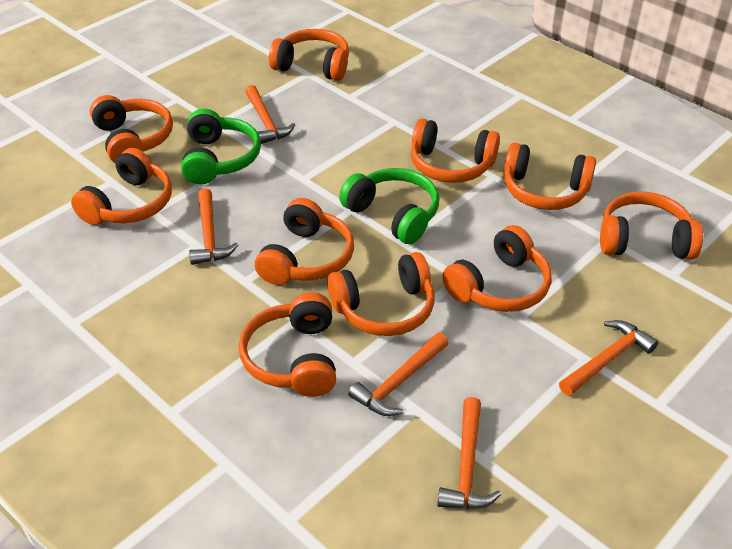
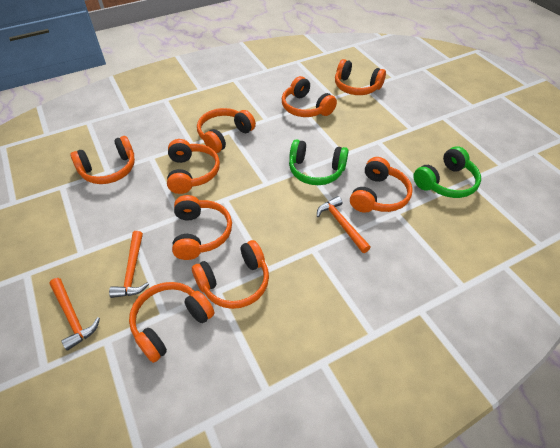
orange hammer: [189,188,238,265] [245,85,295,144] [348,333,449,416] [437,397,501,509] [559,320,658,396] = 5 -> [49,278,100,351] [109,231,149,298] [317,196,371,253] = 3
orange headphones: [71,148,172,225] [90,95,173,163] [239,292,336,397] [255,198,354,285] [269,29,349,81] [327,252,434,336] [411,119,500,183] [442,225,552,312] [504,143,596,210] [600,192,703,260] = 10 -> [71,136,135,184] [129,282,215,363] [167,139,220,194] [172,195,232,260] [192,240,269,309] [197,108,256,153] [282,76,337,117] [335,59,386,95] [350,157,413,213] = 9

